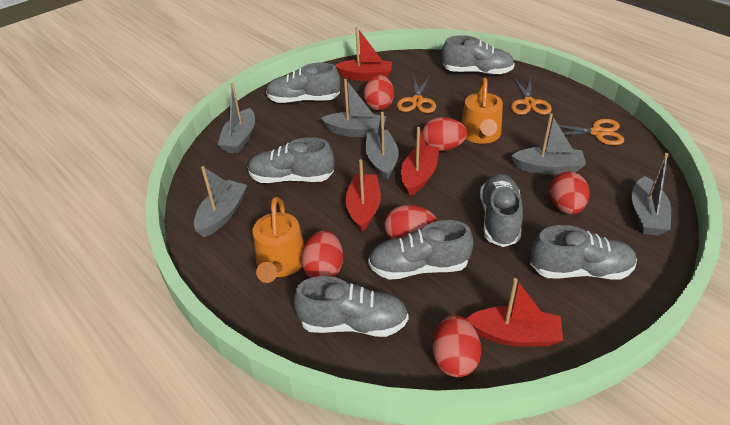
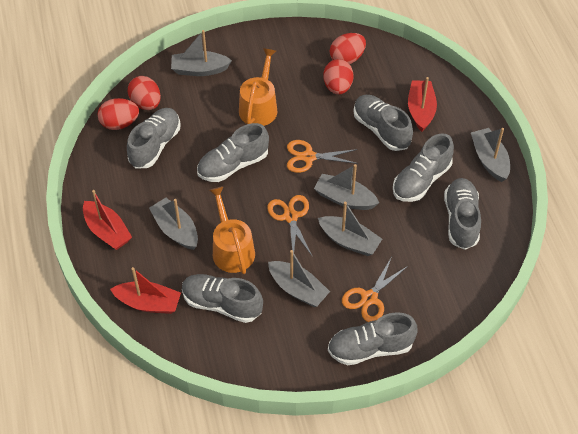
red boat: [335,27,392,81] [345,159,381,232] [401,127,439,196] [466,278,563,347] = 4 -> [83,190,132,250] [110,267,181,314] [408,77,437,132] = 3
red egg: [301,230,343,278] [364,75,394,110] [384,205,437,239] [422,117,467,151] [433,315,481,377] [549,172,590,215] = 6 -> [97,98,139,130] [128,76,161,110] [323,59,353,94] [330,33,366,64] = 4

